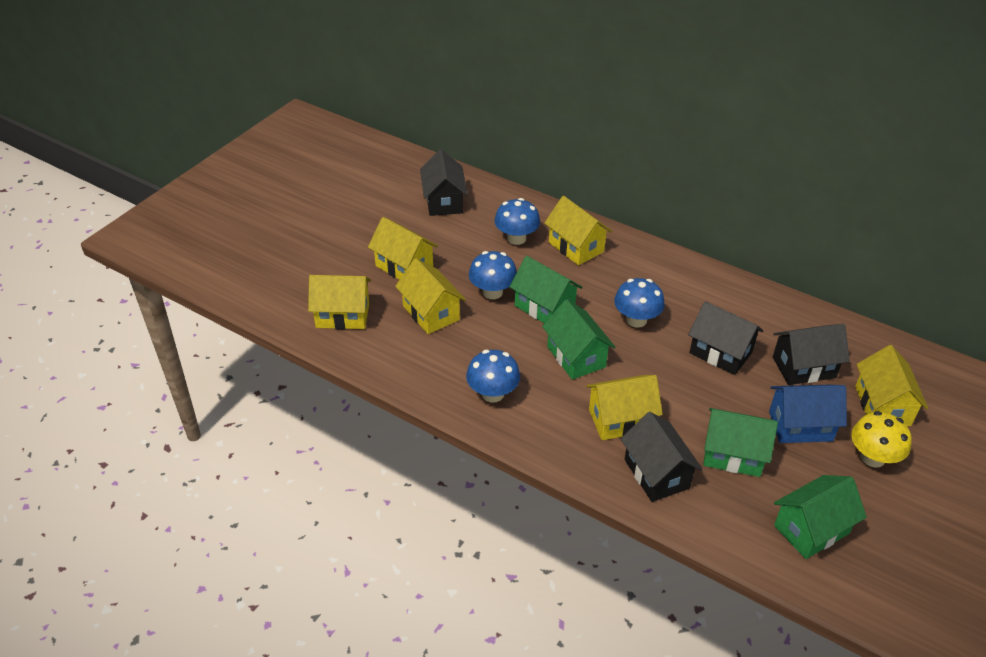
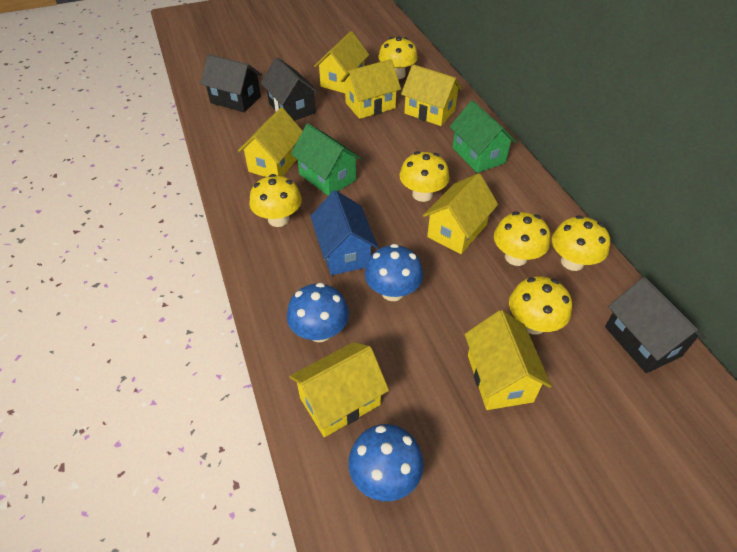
black house: [420,149,468,216] [621,412,703,502] [688,301,763,375] [773,324,850,385] = 4 -> [200,54,262,112] [261,57,319,121] [605,277,706,373] = 3
blue mushroom: [466,350,520,402] [469,251,517,299] [495,198,540,245] [614,278,665,328] = 4 -> [287,283,349,342] [348,424,424,501] [365,244,423,301] = 3
green house: [510,256,583,323] [542,300,615,380] [703,408,778,477] [774,475,867,559] = 4 -> [291,124,362,196] [450,100,517,173] = 2
yellow house: [308,275,371,329] [368,217,438,280] [395,258,466,334] [544,196,612,265] [586,375,663,440] [855,345,928,426] = 6 -> [238,108,302,177] [289,342,389,437] [314,31,369,93] [341,59,401,119] [401,64,462,126] [423,173,498,254] [465,310,552,410] = 7
yellow mushroom: [851,411,912,468] = 1 -> [249,174,302,227] [378,37,418,79] [400,151,450,202] [494,211,550,266] [509,276,572,334] [552,215,610,271] = 6

